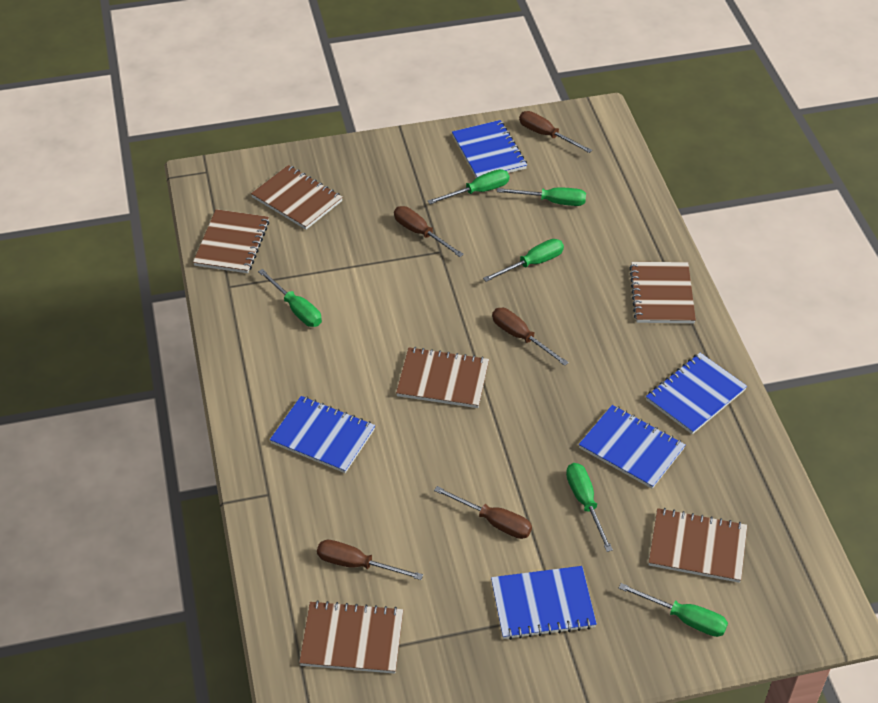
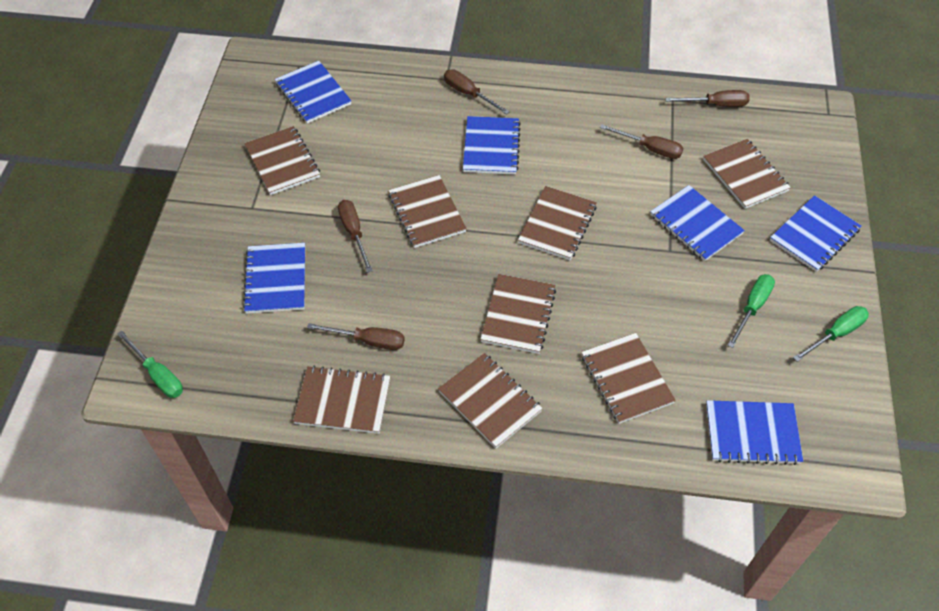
blue notebook: [270,396,375,473] [452,120,527,178] [491,566,597,640] [579,405,686,489] [646,353,747,434] = 5 -> [243,243,305,314] [275,61,351,124] [463,116,521,174] [650,185,745,261] [706,400,803,465] [770,195,861,272] = 6
brown notebook: [193,209,269,273] [251,165,343,229] [299,600,403,674] [396,347,489,408] [629,262,696,323] [649,508,747,583] = 6 -> [244,126,320,195] [293,366,391,434] [389,175,467,248] [438,353,543,448] [480,274,556,354] [518,186,597,260] [581,333,676,424] [703,139,791,209] = 8
green screwdriver: [258,269,322,327] [428,169,509,204] [483,239,564,282] [497,188,586,206] [566,463,613,552] [619,583,728,637] = 6 -> [117,330,183,398] [727,274,775,348] [793,306,869,362] = 3

